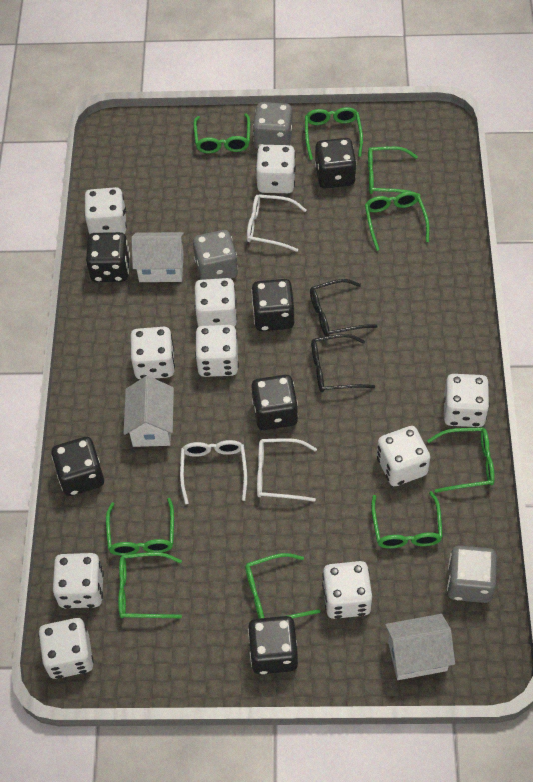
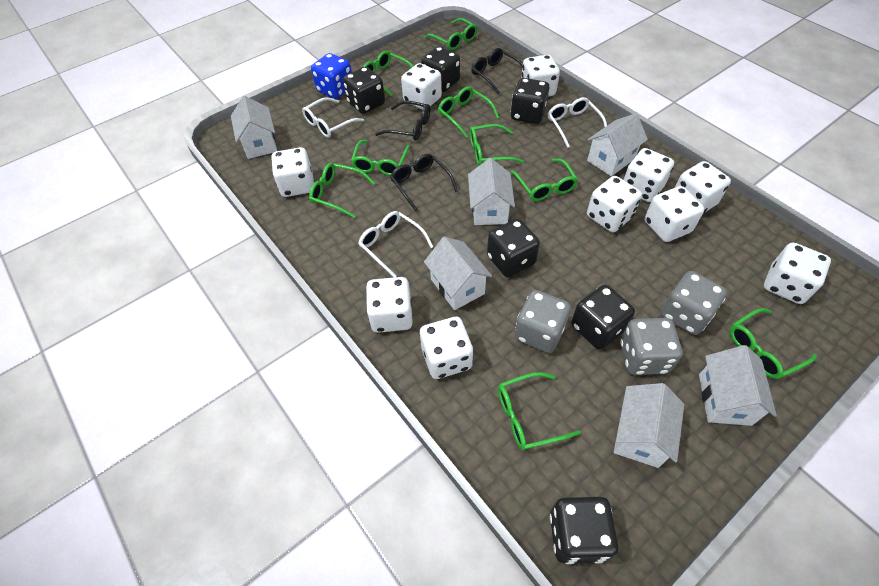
black glasses: [310,279,377,336] [311,334,375,392] = 2 -> [375,101,430,141] [390,154,458,212] [471,48,523,94] = 3
blue dice: none = 0 -> [311,53,352,99] = 1
white house: [124,376,174,447] [131,232,184,282] [385,614,455,680] = 3 -> [231,96,277,159] [424,237,492,310] [468,158,515,225] [587,113,648,176] [614,383,684,468] [699,345,777,426] = 6

